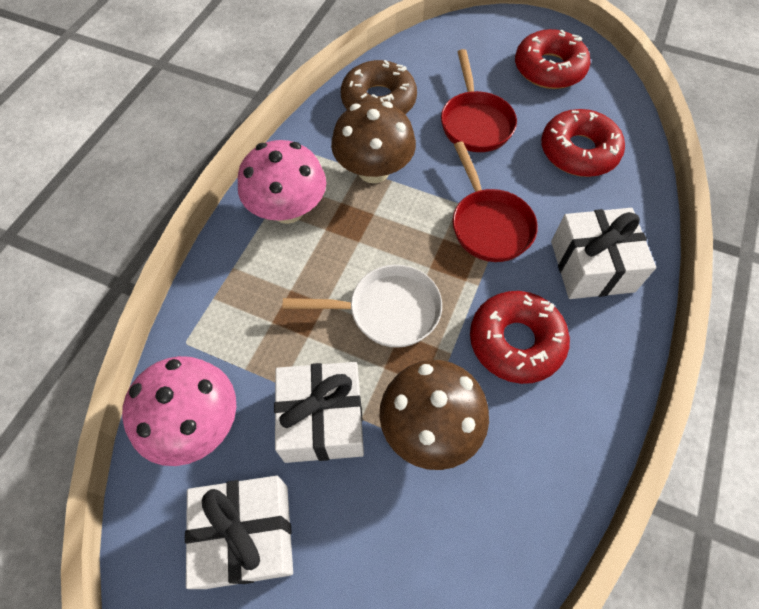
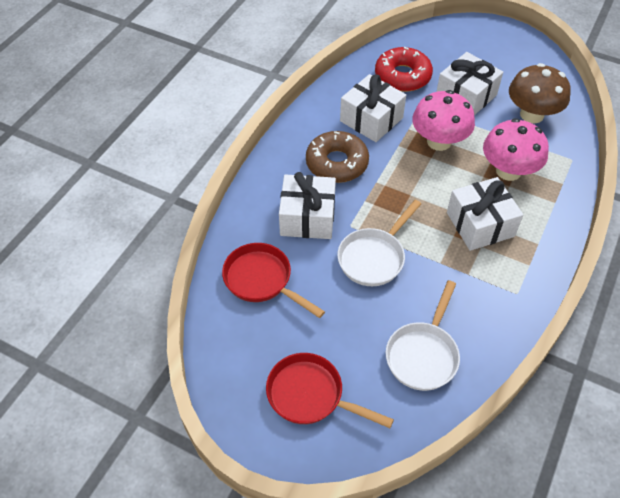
brown mushroom: [331,101,416,183] [379,360,489,470] = 2 -> [509,63,571,123] = 1
red donut: [470,291,570,384] [515,29,591,89] [541,109,625,177] = 3 -> [375,47,433,92] = 1
white gift: [185,476,293,589] [274,362,364,463] [551,208,656,299] = 3 -> [279,172,336,239] [340,74,406,142] [436,52,503,115] [447,177,523,251] = 4
white pan: [283,265,442,348] = 1 -> [337,200,421,286] [386,280,460,391] = 2

